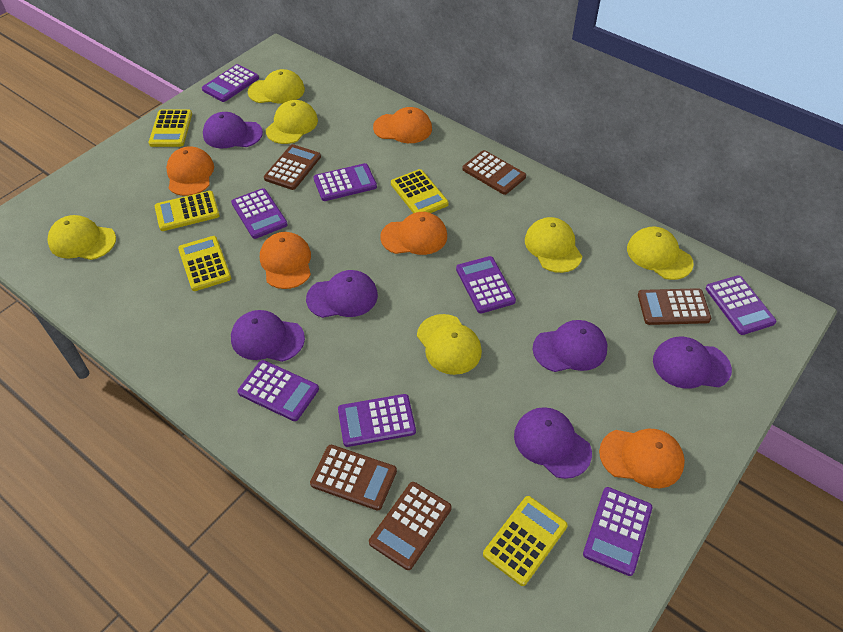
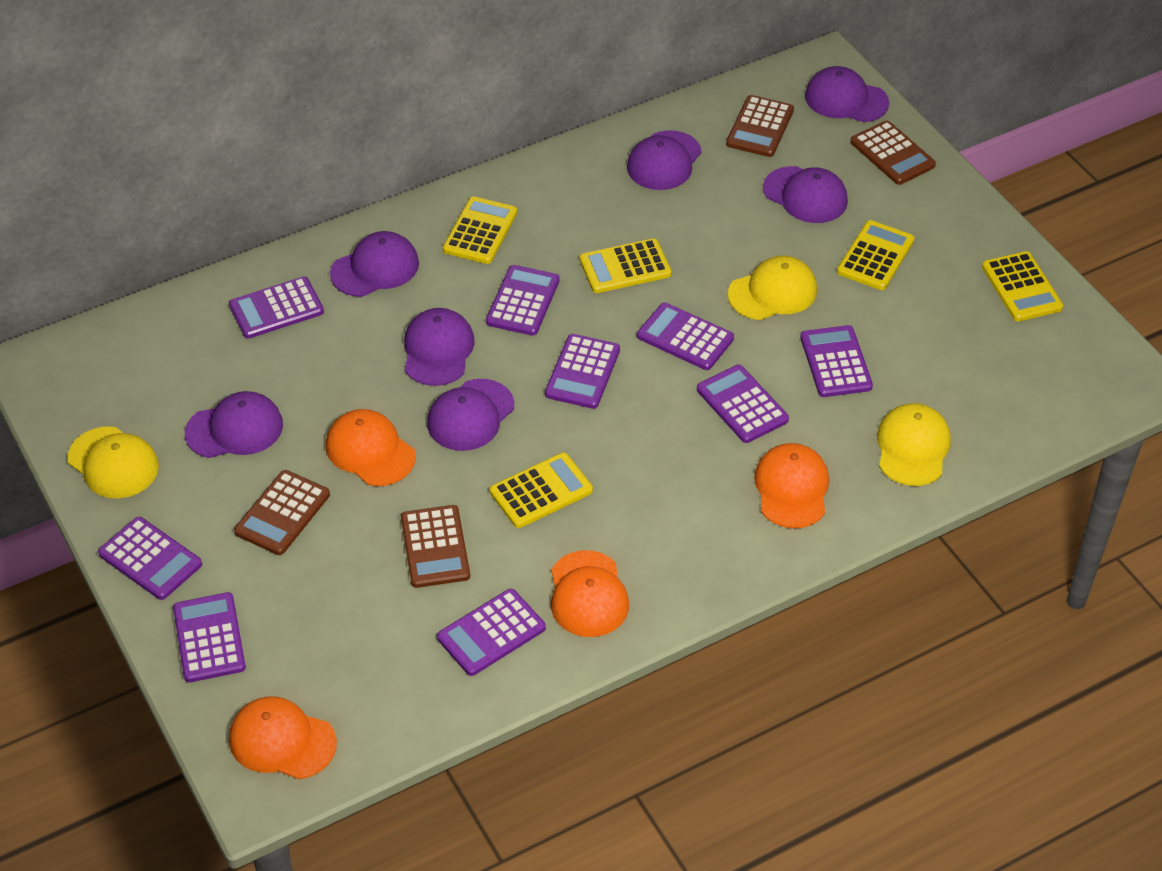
brown calculator: [264,144,321,190] [310,445,397,511] [369,482,452,570] [462,150,526,195] [638,288,711,325] = 5 -> [234,470,330,555] [401,505,470,588] [726,95,794,157] [850,121,936,185] = 4
orange cap: [166,146,214,196] [260,232,311,289] [373,107,432,143] [380,212,447,255] [599,429,685,488] = 5 -> [229,696,337,779] [326,409,416,486] [551,550,629,637] [754,443,829,528] = 4
purple calculator: [202,64,259,102] [231,188,288,239] [237,360,319,421] [314,163,377,201] [338,394,416,447] [456,256,516,313] [583,487,652,576] [706,275,776,335] = 8 -> [98,517,202,600] [173,592,246,683] [229,277,324,339] [437,589,546,676] [486,265,560,336] [545,334,620,409] [637,303,734,370] [697,364,789,443] [800,325,873,397] = 9
purple cap: [203,112,263,148] [231,310,305,362] [306,270,378,318] [514,407,592,479] [533,320,607,372] [653,337,732,389] = 6 -> [185,391,283,458] [330,231,419,297] [404,308,475,386] [427,379,514,451] [627,130,702,190] [763,166,848,223] [805,66,889,122] = 7
yellow cap: [48,215,116,260] [248,69,305,104] [266,100,318,144] [417,314,482,375] [525,217,582,273] [627,227,694,280] = 6 -> [68,426,159,498] [728,256,817,320] [877,403,951,486] = 3

